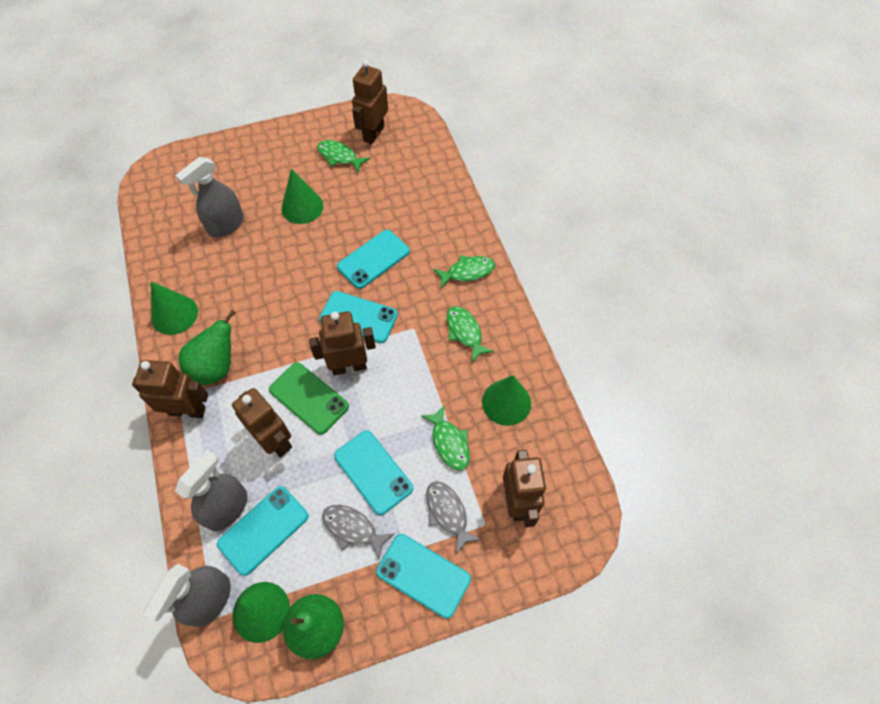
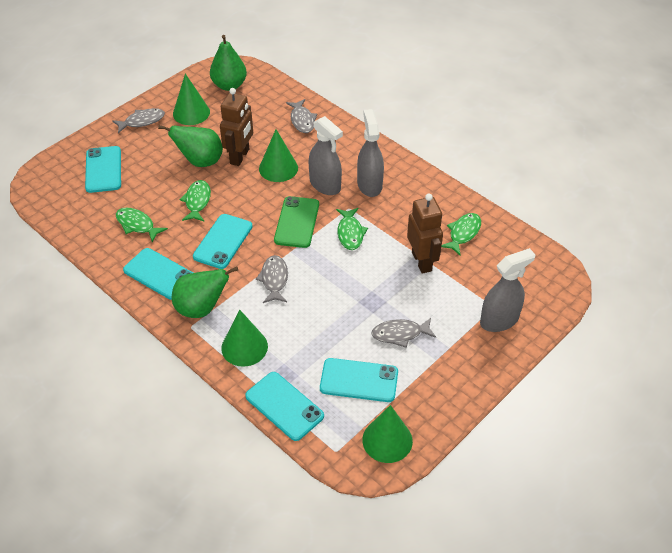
brown robot: [132,360,208,418] [232,388,292,457] [309,311,376,375] [352,60,388,144] [503,450,546,527] = 5 -> [220,88,253,166] [407,194,443,274] = 2
green pear: [179,310,236,385] [283,594,344,659] = 2 -> [158,125,223,167] [172,267,238,318] [210,35,247,91] = 3
grey fish: [322,505,394,560] [426,481,482,554] = 2 -> [112,108,165,133] [256,255,288,303] [286,99,317,133] [372,318,436,348] = 4

